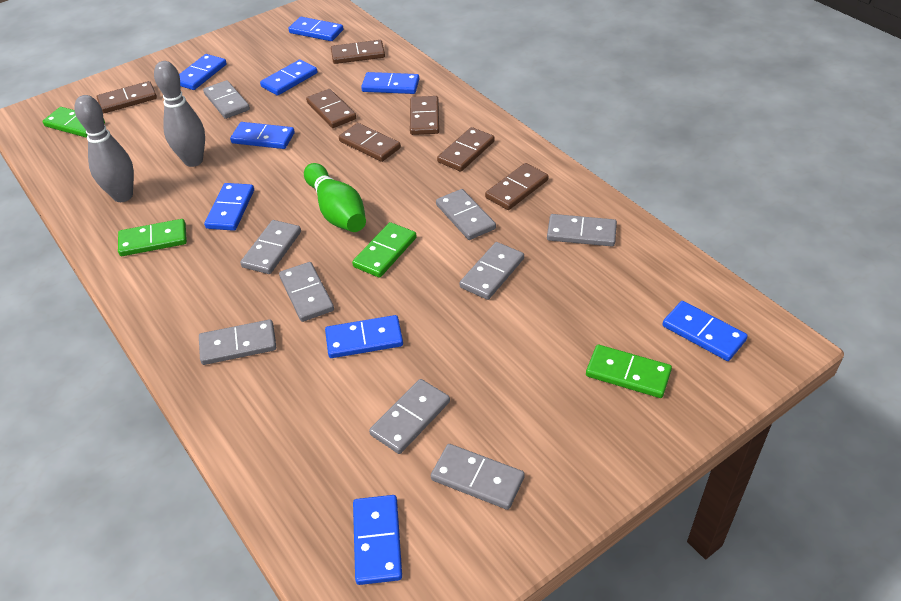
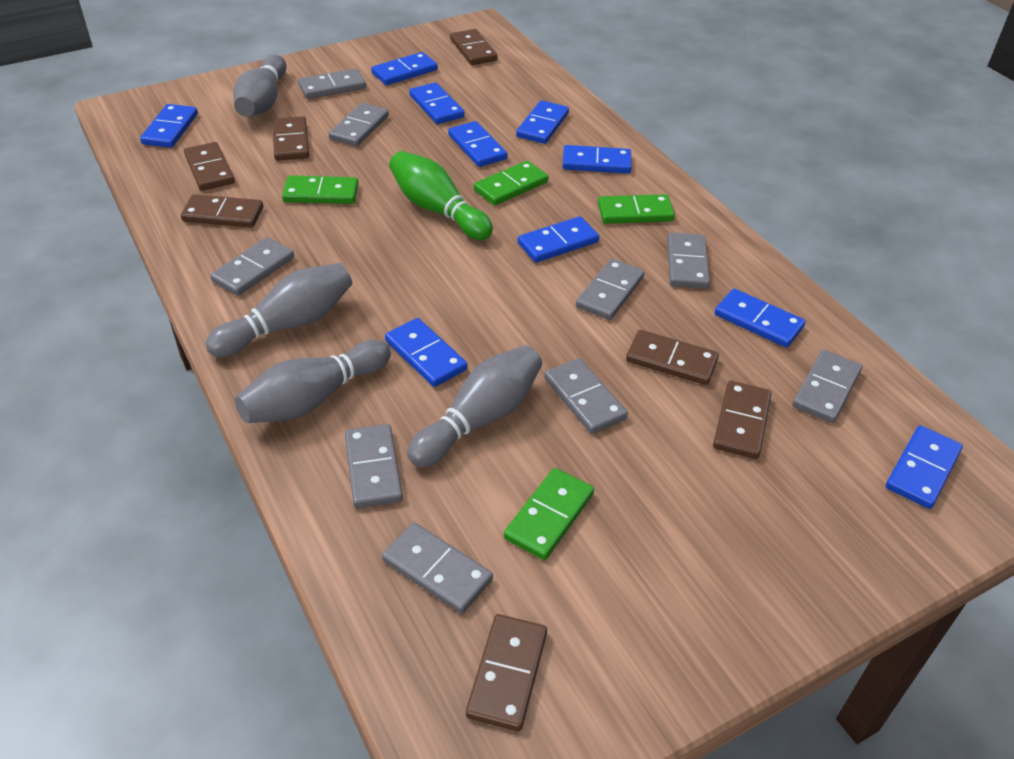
blue domino: [179,54,227,90] [204,183,254,231] [230,122,295,149] [260,59,317,96] [288,17,343,41] [325,315,403,358] [353,495,402,585] [361,72,419,94] [662,301,748,361] = 9 -> [140,104,198,148] [371,52,438,85] [385,318,467,387] [409,82,465,124] [448,121,507,167] [516,100,569,144] [518,216,599,262] [562,145,632,174] [715,289,805,348] [886,425,963,509] = 10
grey bowling pin: [74,95,134,202] [154,61,205,167] = 2 -> [205,263,352,358] [233,54,287,117] [235,340,391,423] [407,345,542,468] = 4

